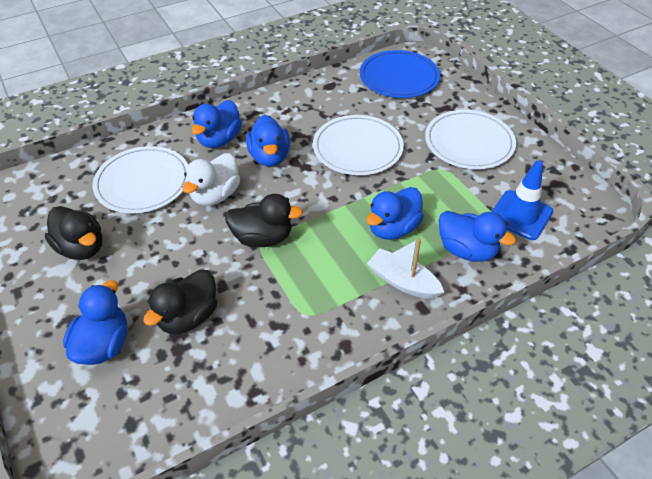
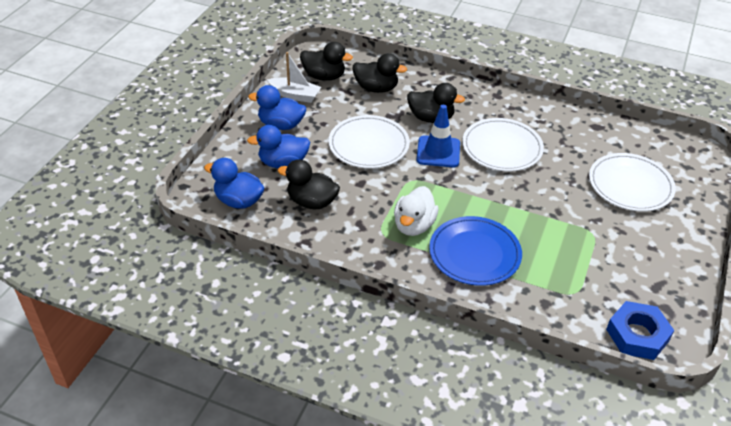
black duck: [45,206,102,260] [143,269,217,334] [225,194,303,247] = 3 -> [278,159,340,209] [300,42,353,81] [353,53,407,93] [407,83,465,123] = 4
blue duck: [63,280,127,365] [191,100,242,148] [246,115,290,167] [366,187,424,240] [438,211,516,262] = 5 -> [204,158,264,209] [247,125,310,168] [248,85,306,130] = 3
blue nut: none = 0 -> [606,301,674,360] = 1

